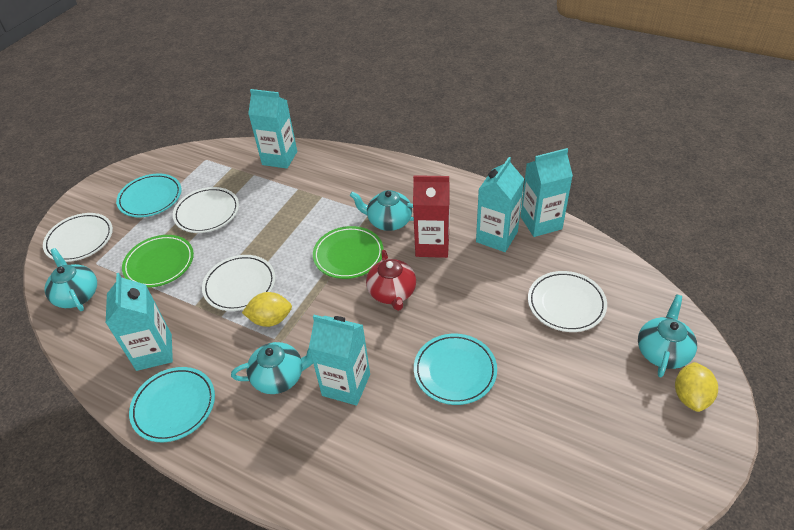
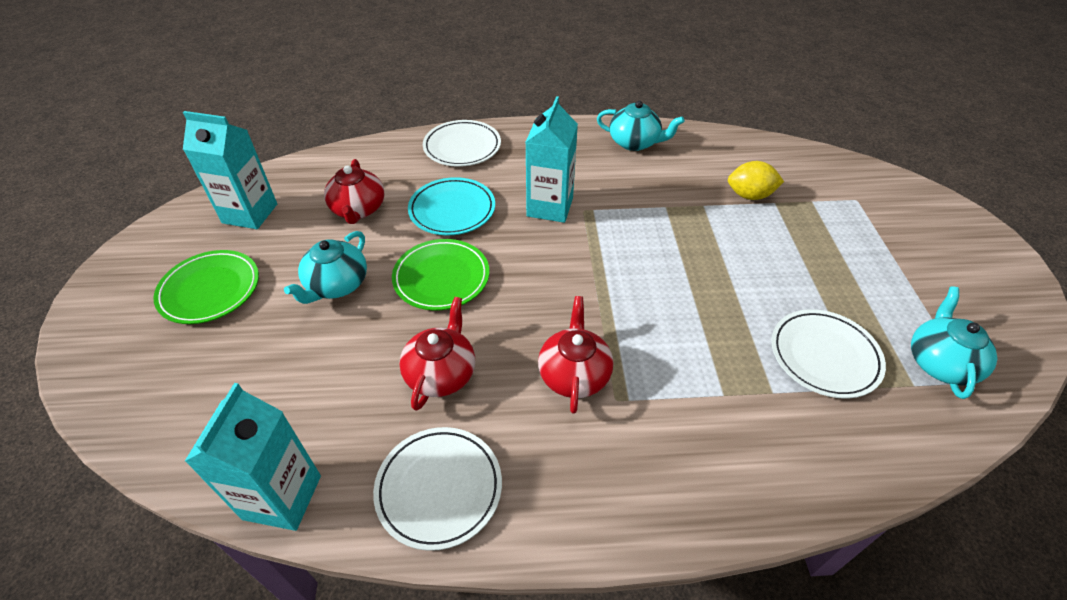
red carton: [413,175,450,258] = 1 -> none = 0
red teapot: [366,250,416,311] = 1 -> [324,159,385,224] [399,297,475,411] [538,296,613,414] = 3
turquoise carton: [106,273,173,371] [248,89,297,169] [309,315,370,406] [476,157,524,252] [520,148,573,237] = 5 -> [183,111,277,229] [185,383,321,531] [525,96,578,223] = 3
turquoise plate: [116,174,182,217] [129,367,215,442] [414,334,497,405] = 3 -> [408,177,495,235] = 1
turquoise teapot: [44,248,97,311] [231,342,313,394] [350,190,414,231] [638,295,697,378] = 4 -> [284,231,367,304] [597,101,684,151] [911,286,998,399] = 3
white plate: [43,213,113,262] [173,187,239,233] [202,255,276,311] [528,271,607,332] = 4 -> [373,427,502,551] [423,120,501,167] [771,309,886,399] = 3
yellow lemon: [242,292,292,327] [675,362,718,412] = 2 -> [728,161,784,200] = 1

